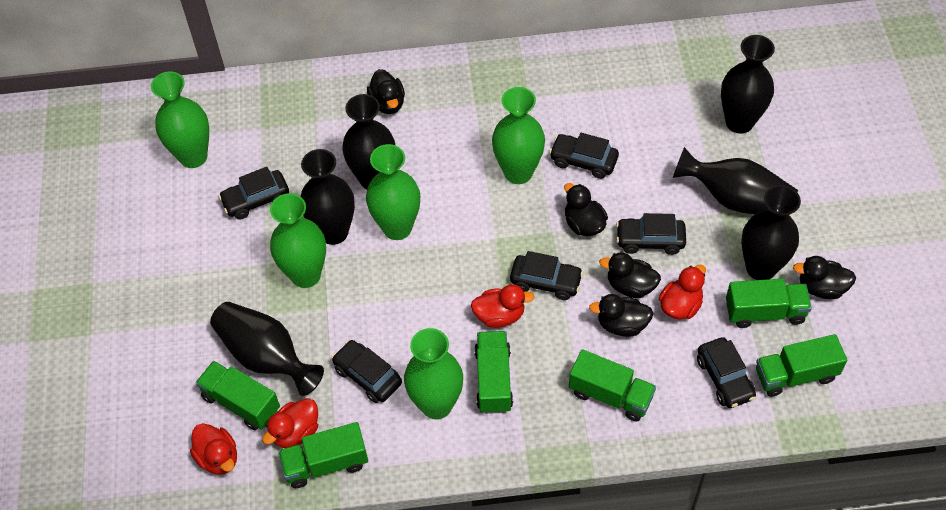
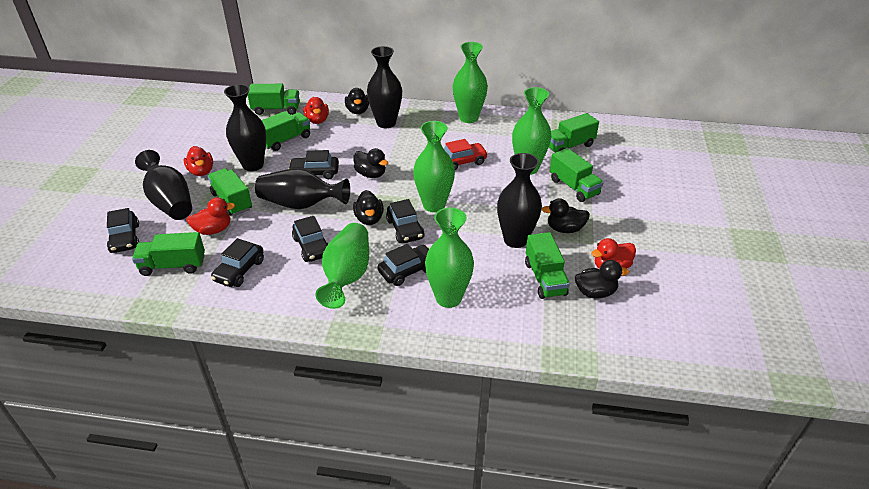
black vase: [210,302,324,396] [301,149,355,245] [342,94,395,189] [673,147,798,214] [721,35,775,133] [741,185,801,280] = 6 -> [135,150,192,220] [224,84,266,171] [255,168,350,209] [367,46,402,128] [497,153,542,248] = 5
green truck: [196,361,280,430] [278,422,368,488] [474,331,513,414] [569,349,656,422] [726,279,812,328] [756,334,847,397] = 6 -> [132,232,205,276] [208,168,252,216] [248,84,300,115] [262,111,310,151] [525,232,570,299] [549,113,599,153] [550,148,604,202] = 7
red car: none = 0 -> [444,139,488,170] = 1

